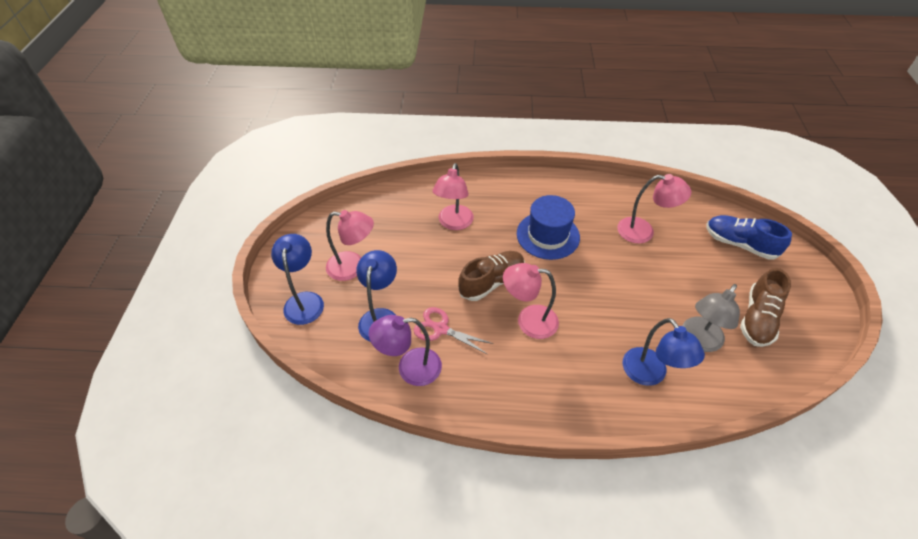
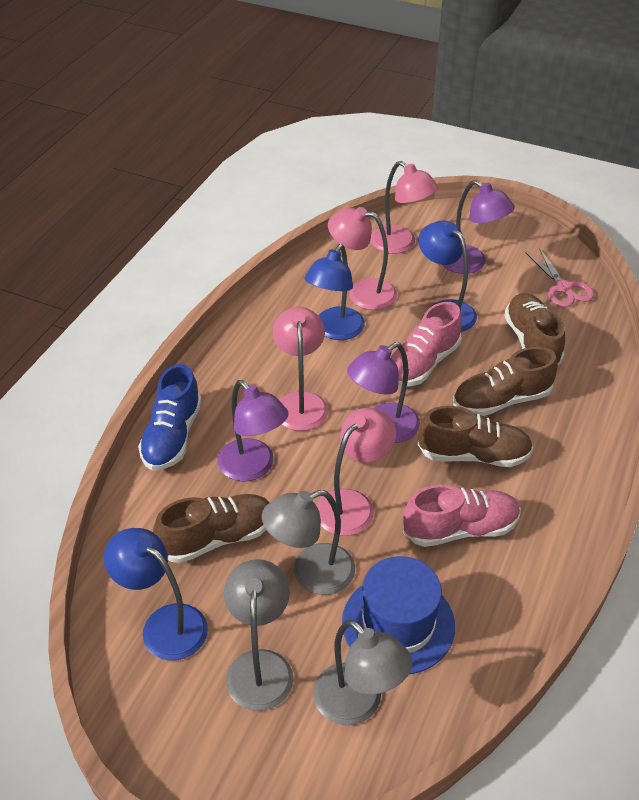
brown shoe: [458,251,525,301] [740,268,791,347] = 2 -> [153,494,269,563] [418,406,533,467] [453,347,558,416] [504,293,565,365] = 4
grey lamp: [683,284,740,352] = 1 -> [224,559,293,711] [262,490,355,595] [313,620,412,725] = 3
pink shoe: none = 0 -> [391,302,462,386] [403,485,521,547] = 2
purple lamp: [369,315,442,386] = 1 -> [218,380,289,481] [347,342,420,443] [443,180,515,274] = 3

